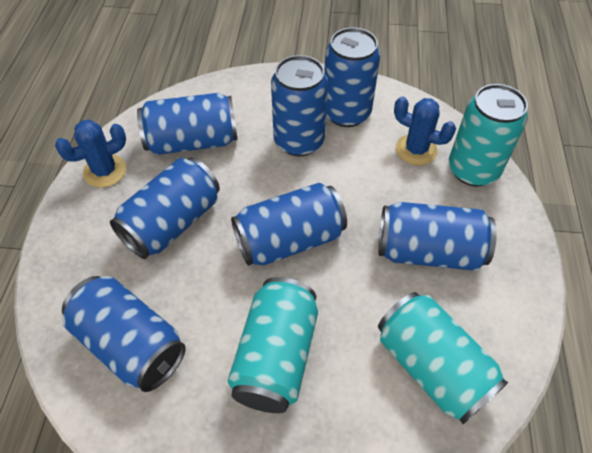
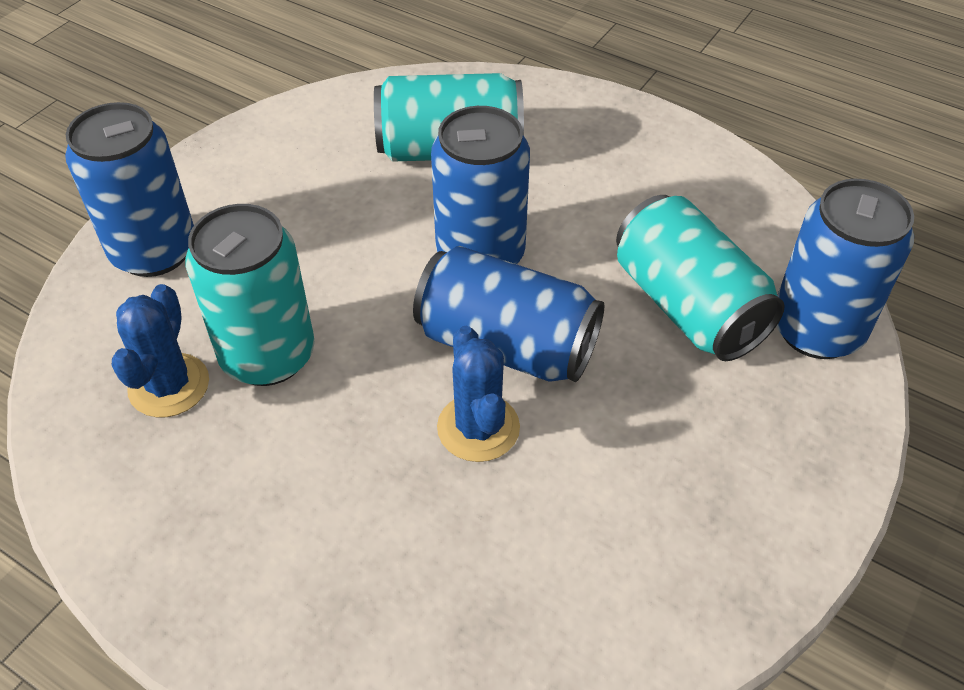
blue can: [62,276,186,392] [110,157,220,259] [137,93,237,155] [231,183,347,266] [271,55,328,156] [324,27,381,127] [378,202,497,271] = 7 -> [65,102,194,277] [413,246,604,382] [431,106,530,264] [776,179,914,359] = 4

